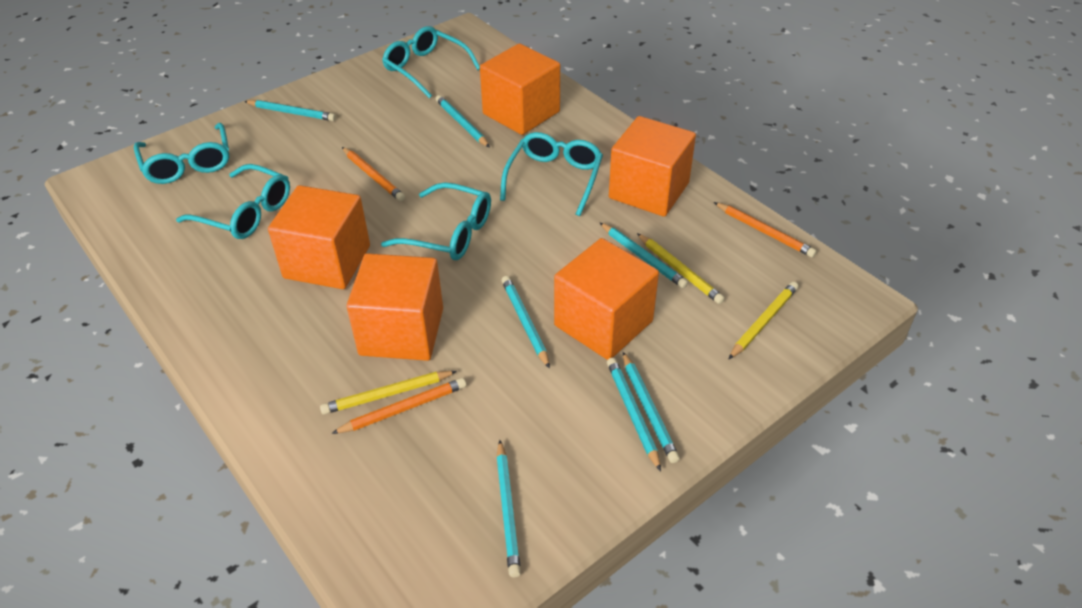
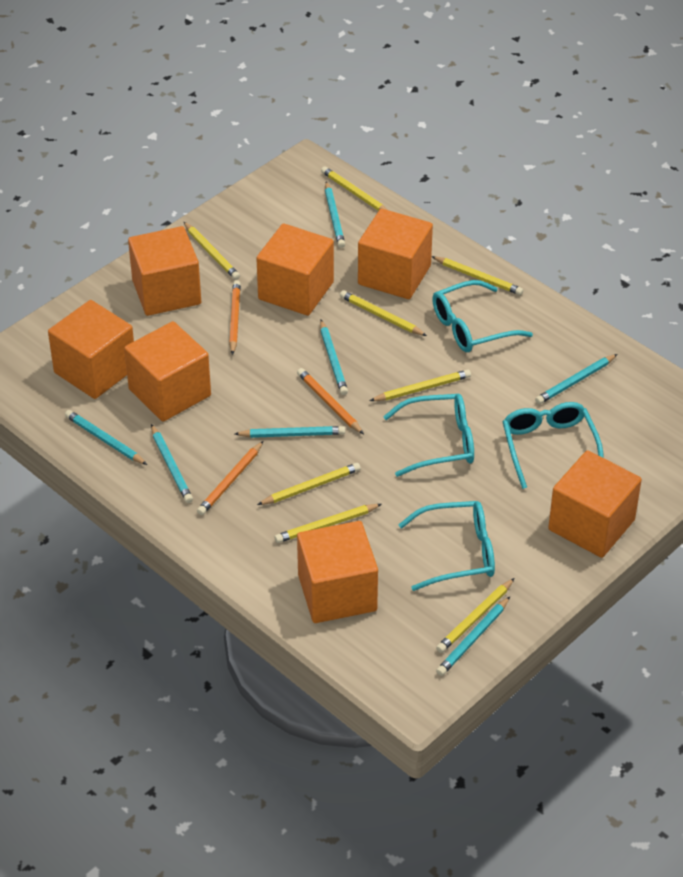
orange cube: [268,185,370,289] [347,253,443,361] [480,43,560,135] [554,238,659,360] [609,116,696,217] = 5 -> [48,300,134,399] [124,321,211,422] [128,226,201,316] [256,223,334,316] [297,521,378,623] [358,209,433,299] [548,450,642,558] = 7
turquoise glasses: [134,123,229,184] [176,164,290,239] [381,182,491,260] [382,26,480,98] [500,132,603,216] = 5 -> [383,394,474,477] [398,501,495,591] [432,280,533,352] [502,402,604,489] = 4
yellow pencil: [320,371,457,414] [637,233,725,304] [728,282,798,360] = 3 -> [184,222,240,280] [257,463,361,505] [275,504,382,543] [321,166,387,211] [340,290,427,336] [370,370,471,401] [431,256,523,295] [436,578,515,653] = 8

